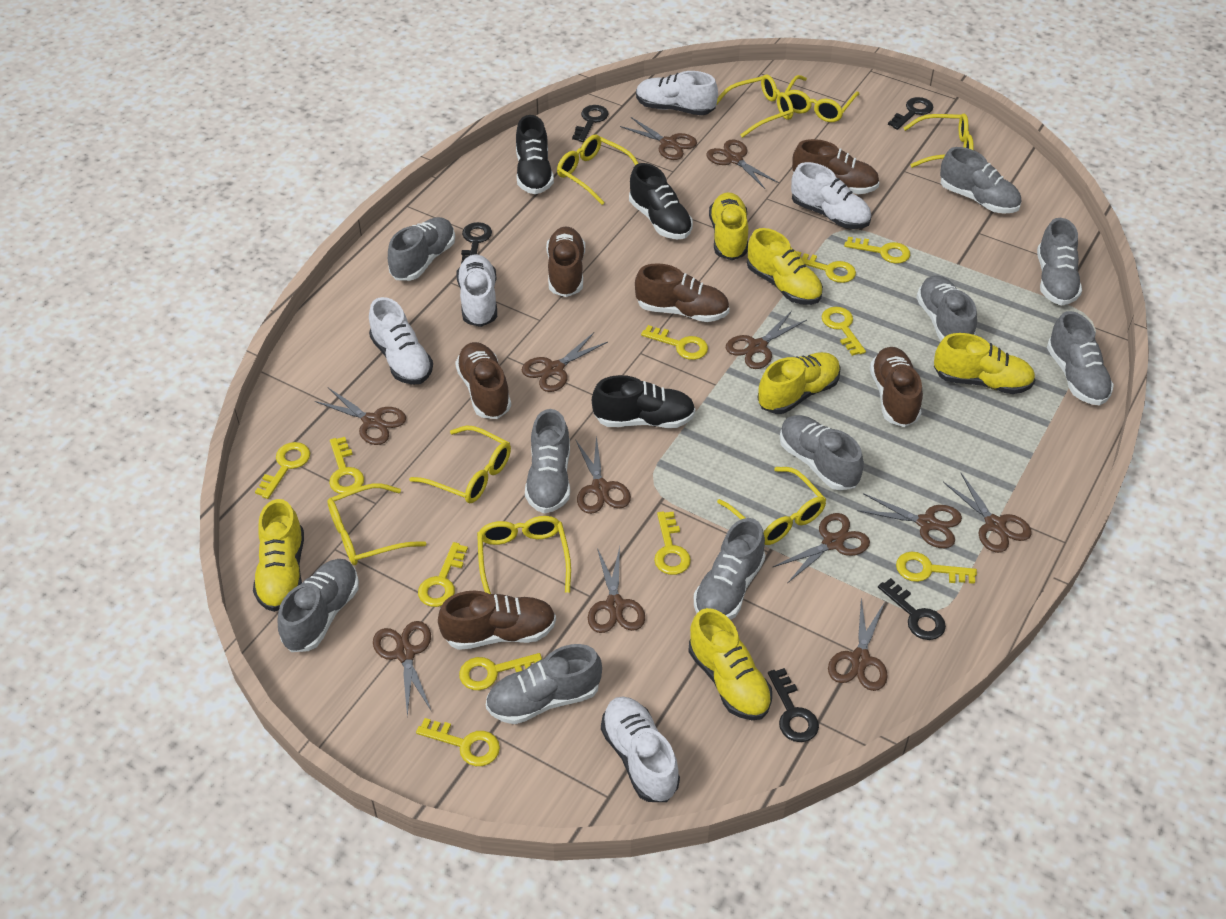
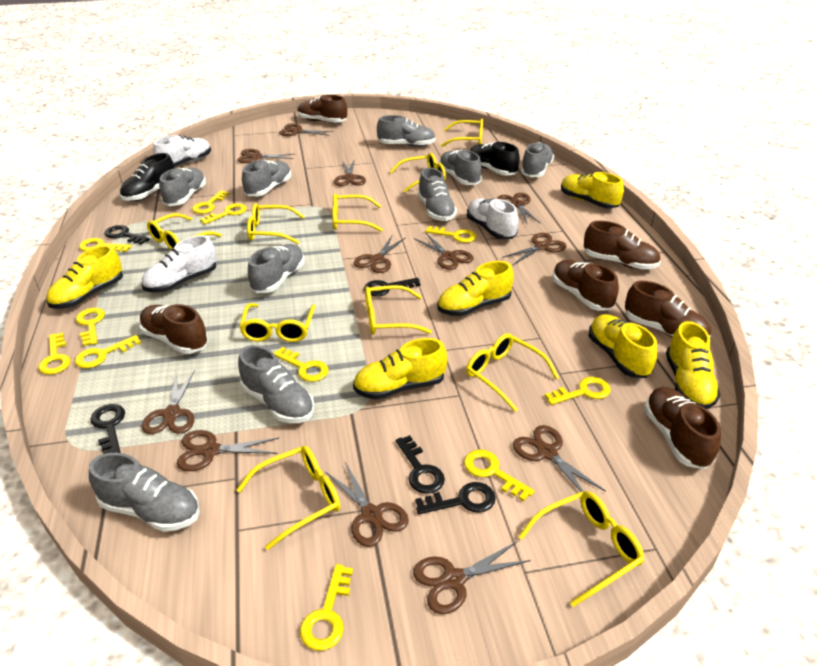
black shoe: [516,115,554,194] [592,375,696,428] [629,163,693,239] = 3 -> [120,153,174,201] [470,142,520,176] = 2
grey shoe: [277,559,359,652] [388,217,455,281] [486,644,602,724] [525,409,570,514] [694,518,766,620] [780,415,864,491] [916,276,977,341] [940,147,1021,213] [1037,218,1082,305] [1047,311,1114,405] = 10 -> [89,453,200,532] [159,167,206,206] [238,345,314,423] [242,160,291,196] [248,244,305,293] [377,115,436,147] [418,168,457,221] [439,150,482,185] [521,142,554,177] = 9
white shoe: [369,297,433,385] [457,254,497,327] [601,696,680,802] [636,71,718,115] [791,162,871,229] = 5 -> [142,235,217,293] [153,135,211,167] [467,198,518,239] = 3
yellow glasses: [327,483,426,565] [409,426,511,503] [477,516,571,594] [557,134,639,205] [717,74,794,138] [717,467,827,545] [784,75,859,122] [904,114,974,168] = 8 -> [147,213,222,250] [237,446,340,550] [239,303,315,342] [247,203,305,244] [332,194,383,232] [365,285,432,335] [390,153,446,192] [441,119,483,147] [466,333,559,412] [518,491,645,607] = 10

